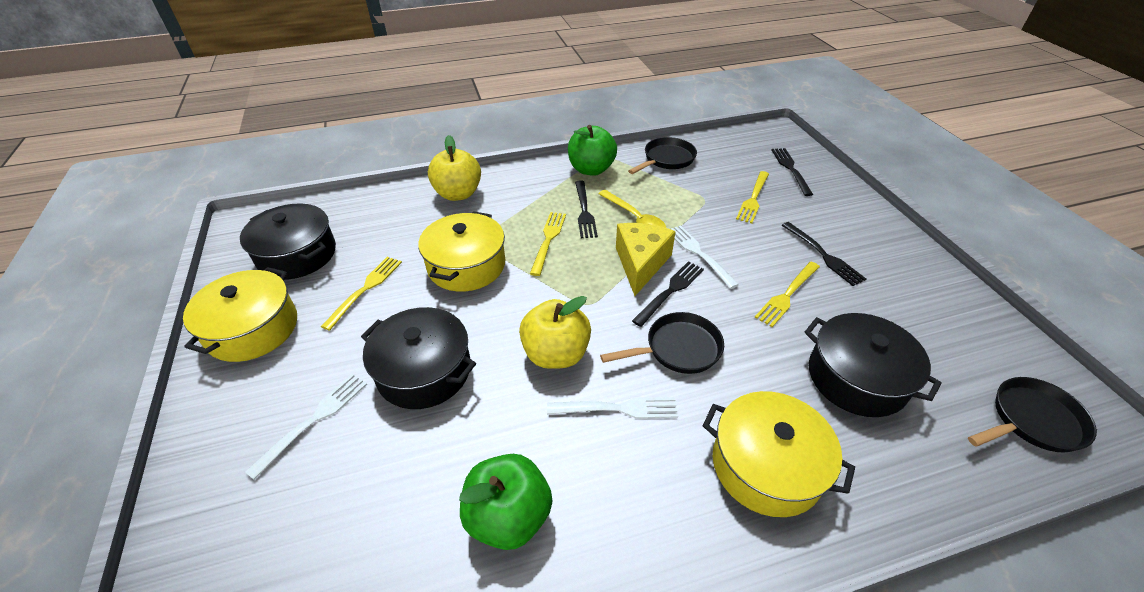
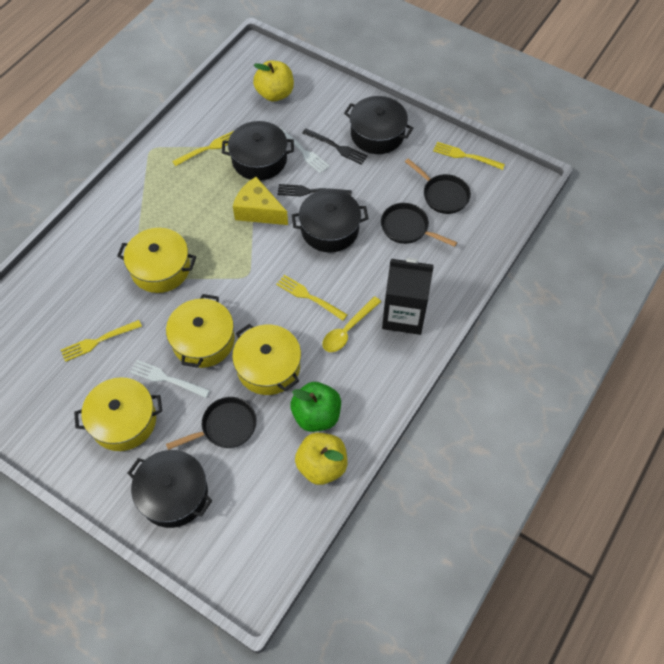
black carton: none = 0 -> [382,258,434,335] = 1
black fork: [575,180,598,238] [632,261,704,327] [771,148,813,196] [782,222,866,286] = 4 -> [278,184,352,197] [302,129,368,165] = 2
black pot: [240,203,336,280] [361,307,476,409] [805,313,942,417] = 3 -> [128,450,212,528] [222,121,294,181] [292,189,369,253] [344,96,413,154] = 4
green apple: [459,454,552,550] [568,125,617,176] = 2 -> [290,382,341,432] = 1
white fork: [245,374,367,480] [547,397,678,419] [671,225,739,289] = 3 -> [130,360,210,398] [279,127,330,174] = 2
yellow pot: [183,267,297,362] [418,211,505,292] [703,391,855,517] = 3 -> [74,377,162,451] [117,228,196,293] [166,294,235,368] [232,324,301,395] = 4

